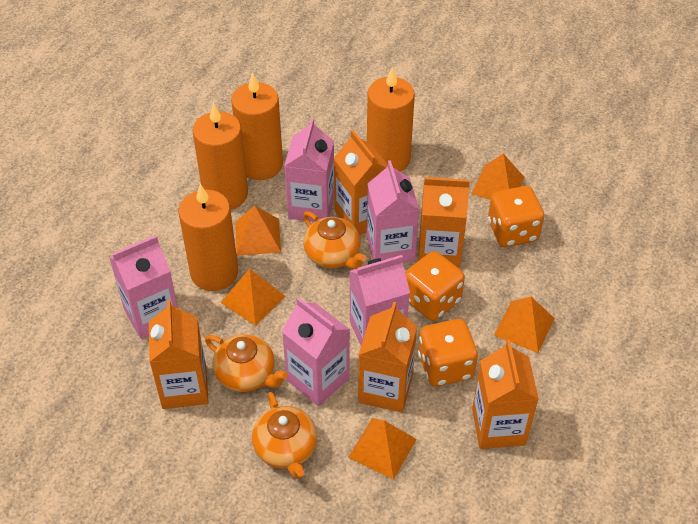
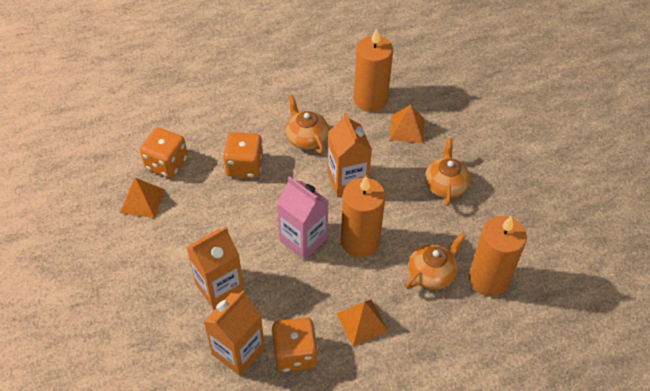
orange candle: [179,184,238,291] [193,103,248,209] [231,73,283,180] [367,68,415,172] = 4 -> [341,176,386,257] [354,28,393,112] [469,216,527,296] = 3
orange carton: [149,300,208,409] [334,130,388,235] [358,302,417,413] [418,177,470,269] [472,340,539,449] = 5 -> [186,227,244,309] [204,290,265,376] [327,112,372,196] = 3
orange pyramid: [221,269,285,326] [235,206,281,256] [348,418,417,480] [471,154,525,200] [494,297,555,353] = 5 -> [120,178,165,218] [336,300,389,346] [390,105,425,143] = 3
pink carton: [109,235,178,339] [282,297,350,406] [284,118,334,222] [350,255,410,345] [366,160,419,263] = 5 -> [277,176,329,260] = 1

